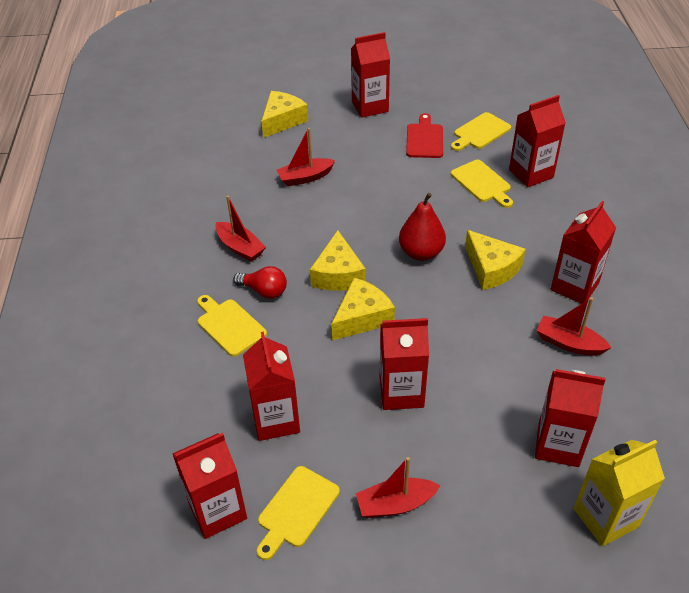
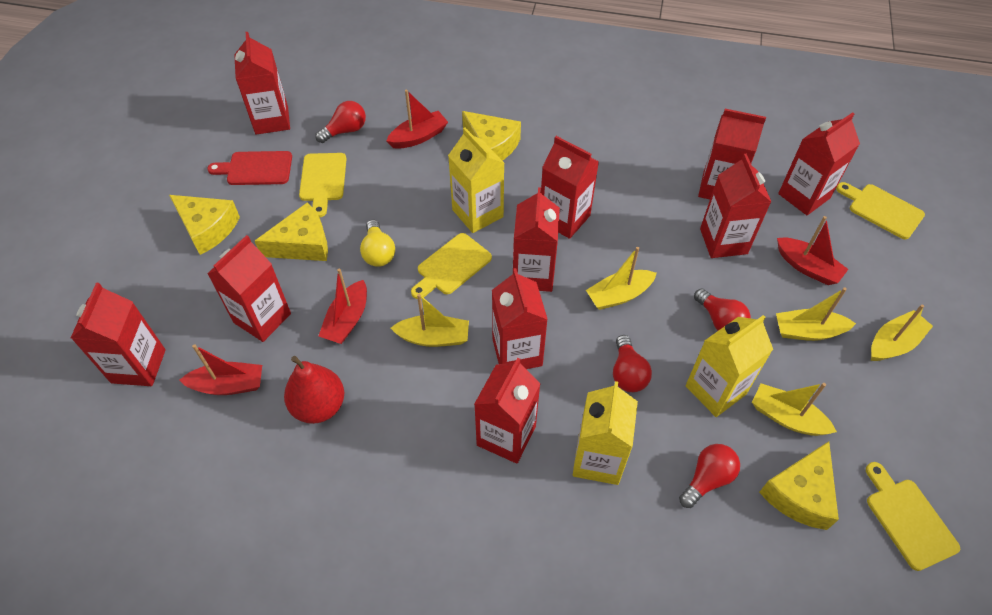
red carton: [172,433,247,539] [243,332,300,441] [351,32,390,118] [380,318,429,410] [509,95,566,187] [535,369,606,467] [550,201,616,304] = 7 -> [71,283,166,386] [207,235,291,342] [234,32,290,135] [474,357,541,464] [492,268,548,369] [513,187,560,292] [541,136,599,239] [698,109,766,200] [700,154,771,258] [778,112,860,215] = 10
red light bulb: [233,266,287,299] = 1 -> [315,101,366,143] [613,335,652,392] [679,444,740,508] [694,289,751,331] = 4
yellow boat: none = 0 -> [391,294,469,347] [586,247,657,310] [752,383,837,436] [776,288,856,341] [871,305,933,361] = 5
yellow carton: [574,440,665,546] = 1 -> [448,127,504,233] [573,381,638,485] [686,315,773,417] = 3
yellow light bulb: none = 0 -> [360,220,395,267] = 1

